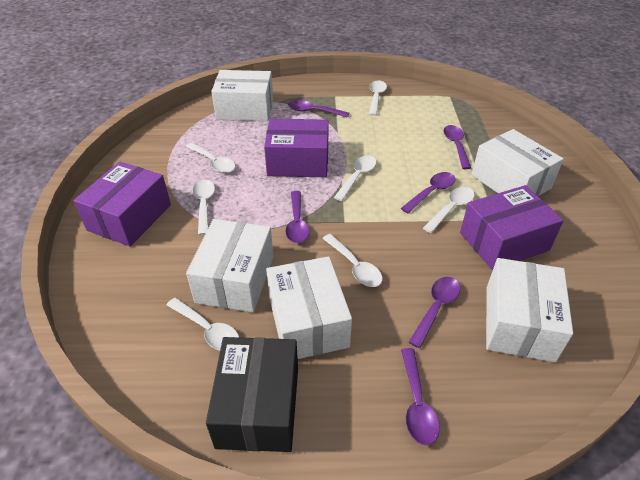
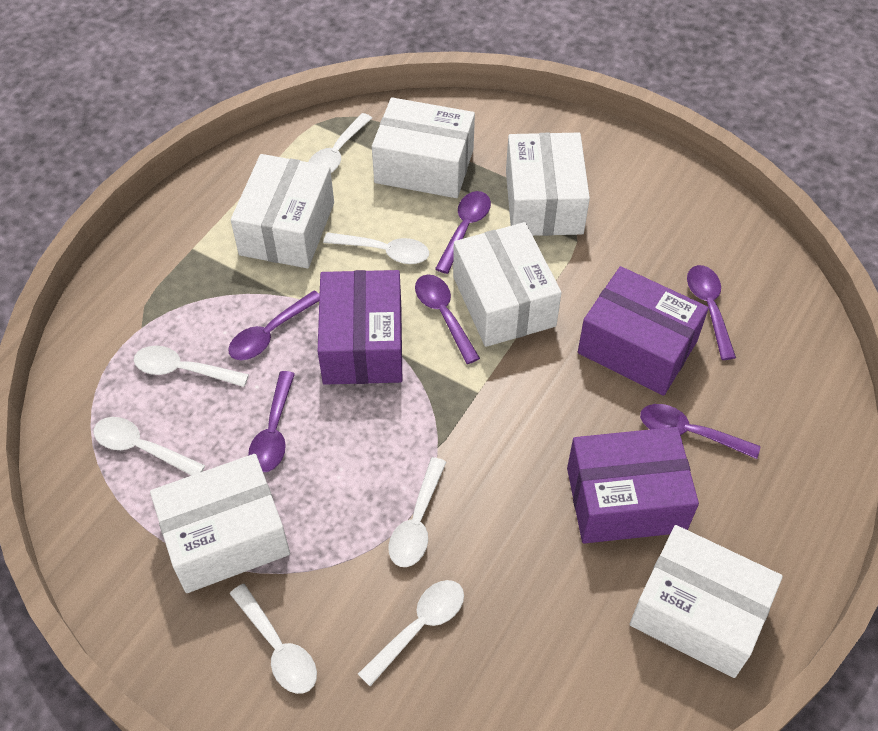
black box: [206,337,298,452] = 1 -> none = 0
white box: [186,219,274,313] [211,70,273,121] [266,256,352,359] [472,129,564,196] [486,258,573,363] = 5 -> [150,454,290,593] [231,154,334,268] [372,97,475,198] [453,222,562,347] [506,133,590,236] [630,525,783,678] = 6

